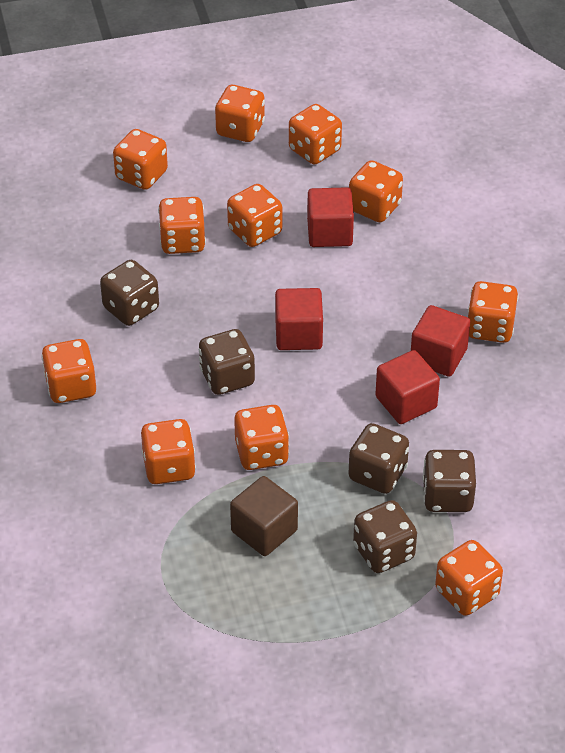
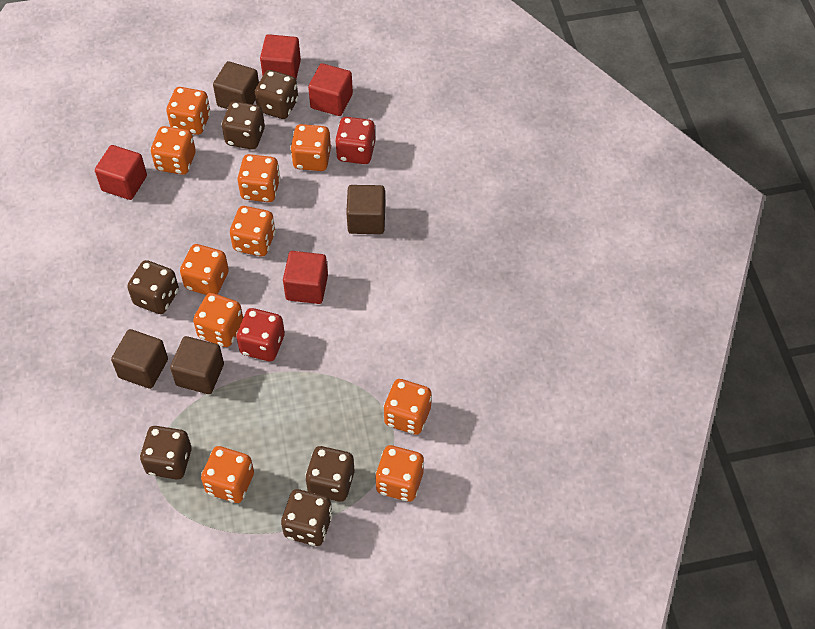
brown cube: [230,476,298,556] = 1 -> [111,329,168,389] [170,336,224,394] [213,61,259,109] [346,185,385,234] = 4
brown dice: [100,260,159,326] [199,329,255,395] [348,423,409,494] [353,500,417,573] [422,450,476,512] = 5 -> [127,260,179,314] [140,426,191,480] [222,101,265,150] [255,70,298,119] [281,489,333,546] [305,446,354,502] = 6
orange dice: [41,339,96,403] [113,129,168,190] [141,419,196,484] [158,197,206,254] [215,85,265,142] [227,184,282,247] [234,405,289,470] [289,104,342,165] [349,160,403,222] [435,540,503,616] [468,281,519,343] = 11 -> [151,126,196,175] [167,87,211,135] [180,244,229,295] [193,293,243,347] [201,446,254,503] [230,206,276,256] [237,154,280,202] [290,124,331,171] [375,445,424,502] [383,379,432,435] = 10
red dice: none = 0 -> [236,308,285,361] [335,117,375,164] = 2

